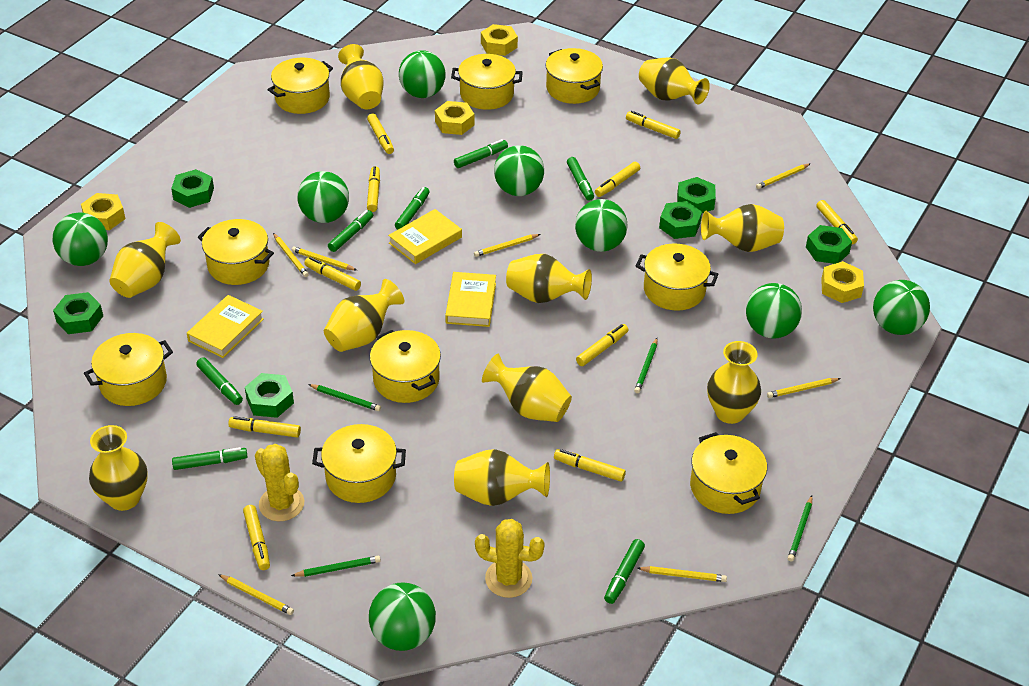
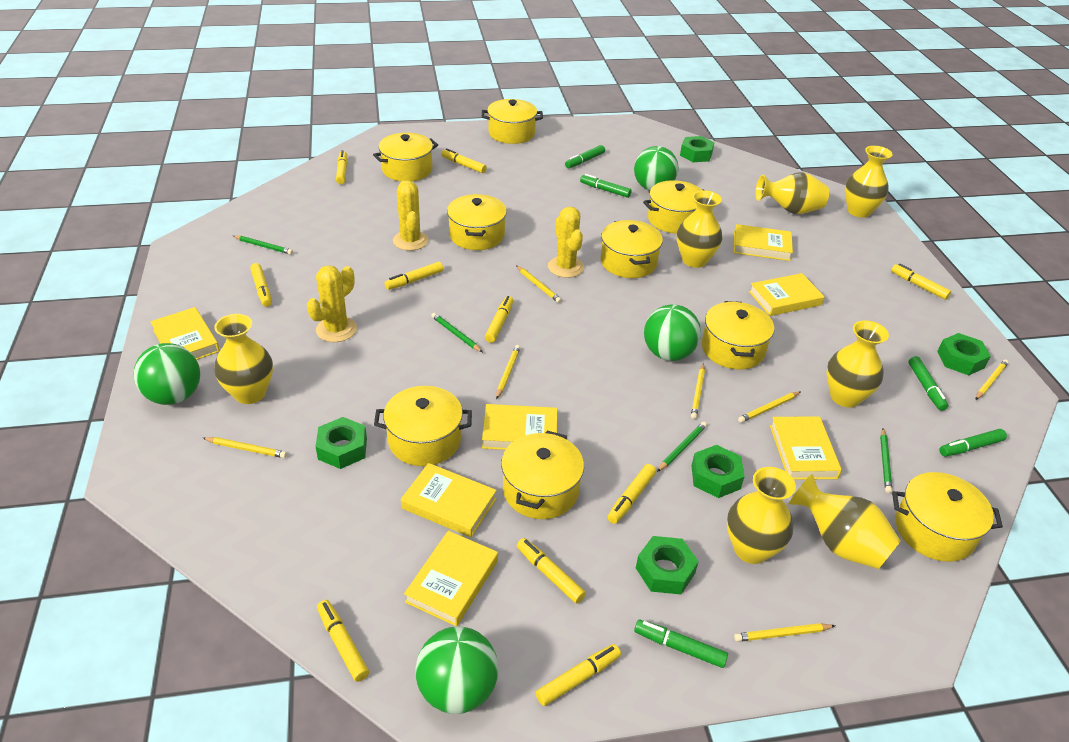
green ball: [53,213,108,266] [297,171,349,223] [369,583,436,651] [399,50,446,98] [494,145,544,196] [575,199,628,252] [746,283,802,338] [873,280,930,335] = 8 -> [134,343,200,405] [415,626,499,714] [634,146,679,191] [644,304,701,361] = 4
green marker: [172,447,248,470] [196,357,243,405] [328,210,373,252] [395,187,430,230] [454,139,508,168] [567,157,594,201] [604,539,645,604] = 7 -> [565,145,605,168] [580,174,631,198] [634,620,728,668] [908,356,948,411] [939,429,1007,457] = 5
green nut: [53,292,103,334] [171,169,214,208] [245,373,294,418] [659,201,702,239] [677,177,716,213] [806,225,852,264] = 6 -> [316,417,367,469] [636,536,699,594] [680,136,714,162] [692,445,744,498] [937,333,991,375] = 5
yellow book: [187,295,264,358] [388,209,462,264] [445,272,496,327] = 3 -> [150,307,220,360] [401,463,497,537] [404,531,498,627] [482,404,558,450] [733,224,793,261] [749,273,825,316] [770,416,842,480] = 7
yellow cactus: [255,444,304,521] [475,519,545,598] = 2 -> [307,265,357,342] [393,181,429,251] [548,207,584,278] = 3
yellow nut: [81,193,125,230] [435,101,474,135] [481,24,518,56] [821,261,864,303] = 4 -> none = 0
yellow vase: [89,425,148,511] [109,222,181,298] [324,279,404,352] [338,44,384,109] [454,449,550,506] [482,354,572,422] [506,254,592,303] [639,58,710,104] [701,204,784,252] [707,341,761,424] = 10 -> [214,314,273,404] [677,190,722,268] [727,467,796,564] [755,172,829,214] [789,474,901,569] [826,321,889,407] [845,146,893,218] = 7

